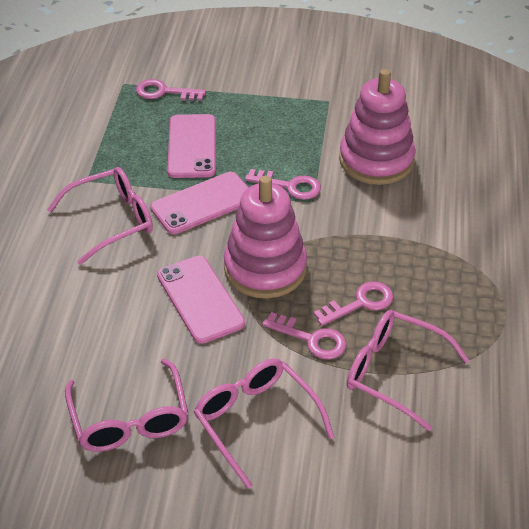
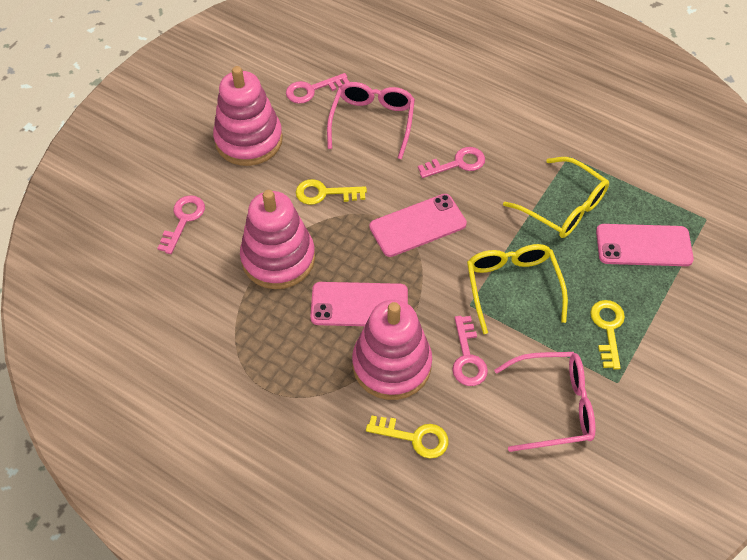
pink glasses: [47,167,153,265] [65,359,188,452] [194,358,334,489] [347,310,469,431] = 4 -> [327,82,415,159] [494,352,595,452] = 2
pink stacking toy: [224,176,307,298] [339,69,416,185] = 2 -> [213,66,283,166] [240,190,315,289] [352,300,432,400] = 3
yellow glasses: none = 0 -> [467,244,568,334] [503,157,609,238] = 2
yellow key: none = 0 -> [296,179,367,205] [366,415,448,458] [590,300,625,369] = 3

